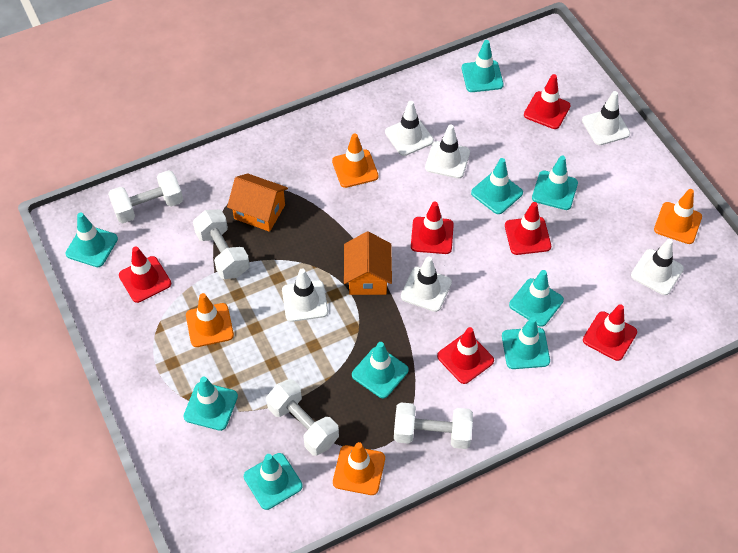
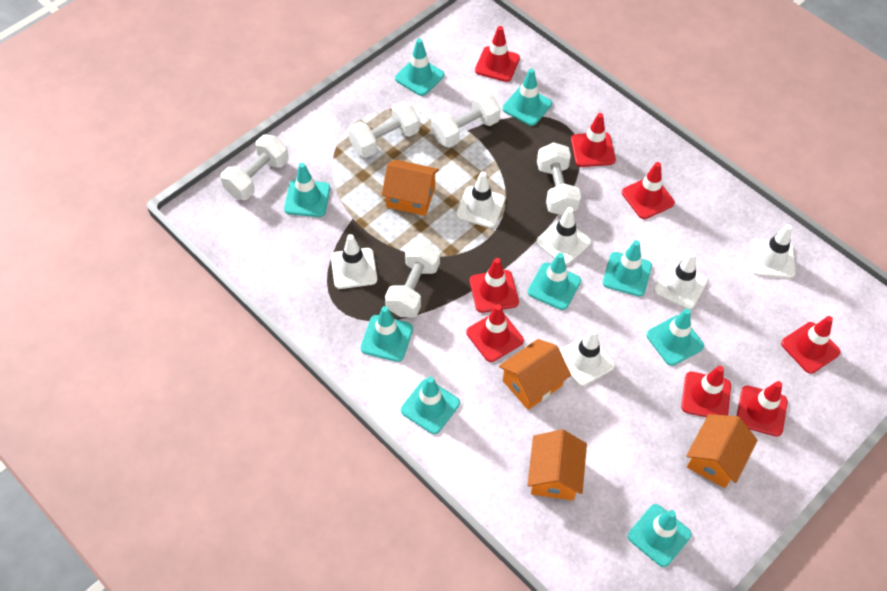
orange house: [227,173,288,232] [344,231,392,295] = 2 -> [382,159,439,216] [499,339,571,410] [527,429,587,501] [686,414,758,488] = 4
orange traffic cone: [186,293,234,347] [332,133,379,188] [333,442,385,495] [654,189,702,244] = 4 -> none = 0
red traffic cone: [119,246,171,303] [411,202,454,254] [437,327,494,384] [505,202,551,255] [524,74,571,129] [583,304,637,361] = 6 -> [467,304,524,362] [470,258,519,313] [475,26,520,82] [571,113,616,167] [622,162,675,219] [681,366,731,417] [737,381,788,437] [781,316,840,374] = 8
white dumbbell: [108,170,183,223] [193,209,250,279] [266,379,339,456] [394,402,473,449] = 4 -> [220,135,289,200] [348,101,420,158] [385,242,440,317] [431,91,501,148] [537,142,581,215] = 5

